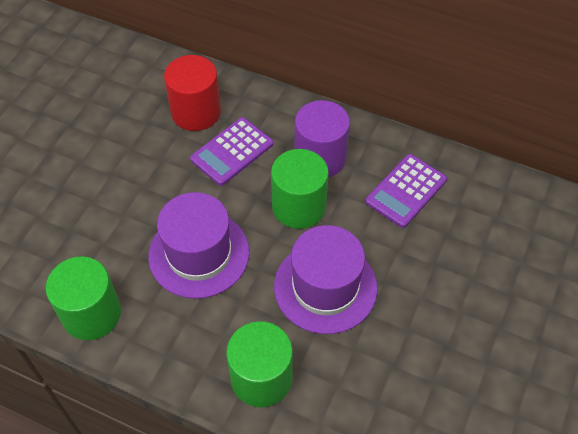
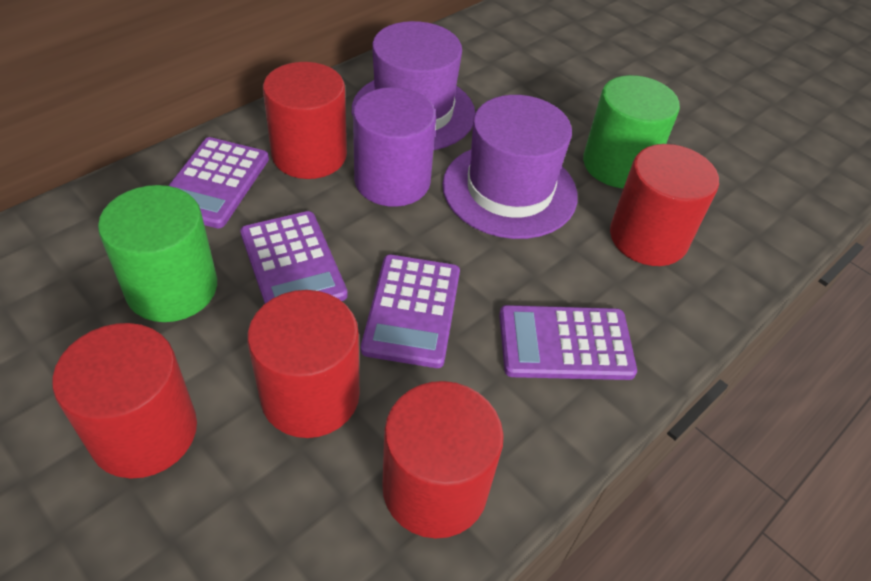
green cylinder: [46,256,121,340] [226,321,293,407] [271,149,329,229] = 3 -> [98,185,217,322] [583,75,680,188] = 2
purple calculator: [190,117,273,186] [365,154,447,228] = 2 -> [168,137,269,228] [240,211,348,303] [361,255,460,368] [499,305,637,380] = 4
red cylinder: [164,55,221,131] = 1 -> [52,323,197,479] [247,290,360,438] [263,62,347,179] [382,381,504,539] [610,144,719,266] = 5

